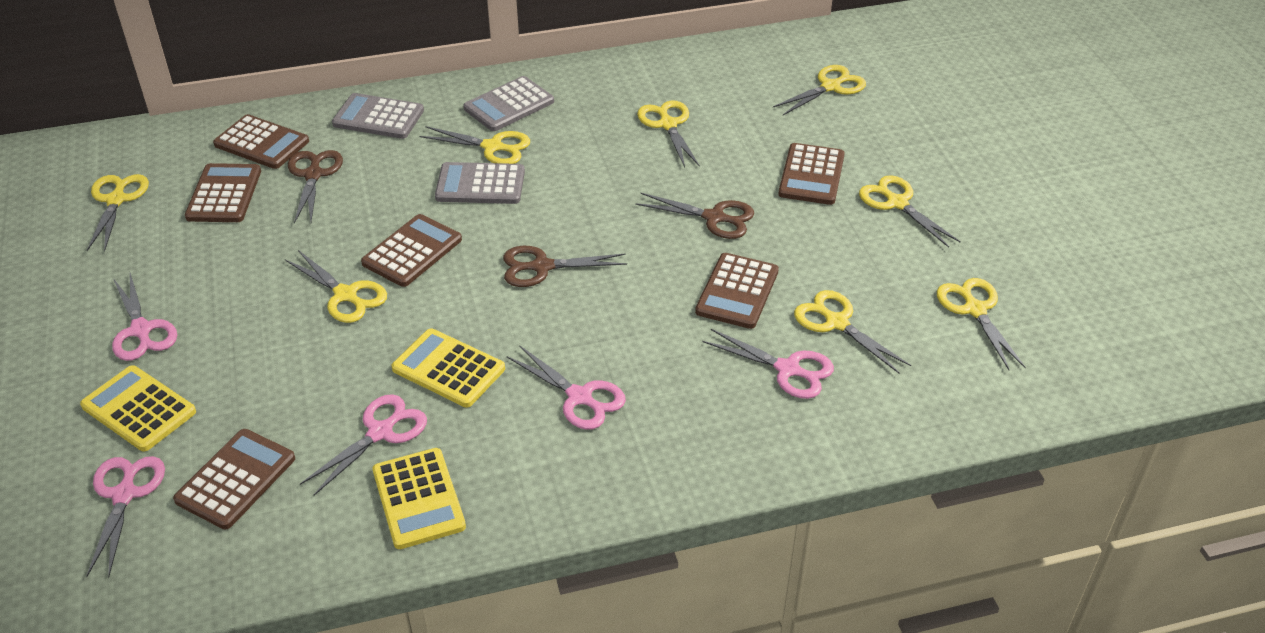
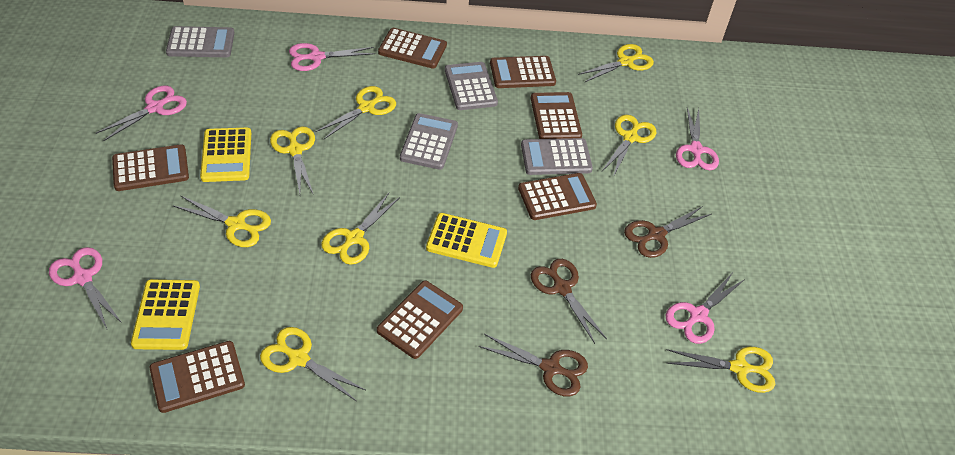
brown calculator: [173,429,295,529] [185,163,261,222] [213,114,309,169] [361,214,462,287] [695,253,779,329] [778,143,845,205] = 6 -> [112,144,189,191] [150,341,245,413] [377,281,463,359] [378,28,447,68] [490,56,556,88] [518,173,597,220] [531,92,582,139] = 7
grey calculator: [332,93,424,139] [435,162,525,204] [463,76,554,131] = 3 -> [166,26,234,57] [400,113,458,170] [445,62,498,110] [521,138,593,175] = 4

